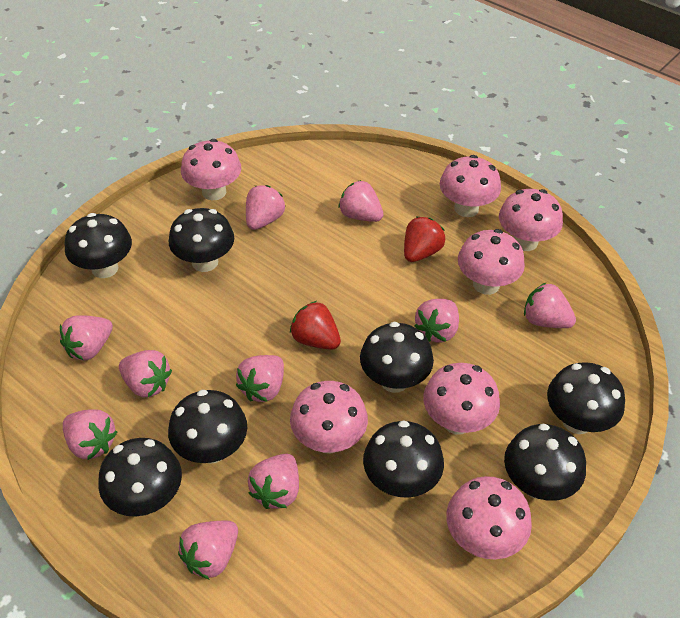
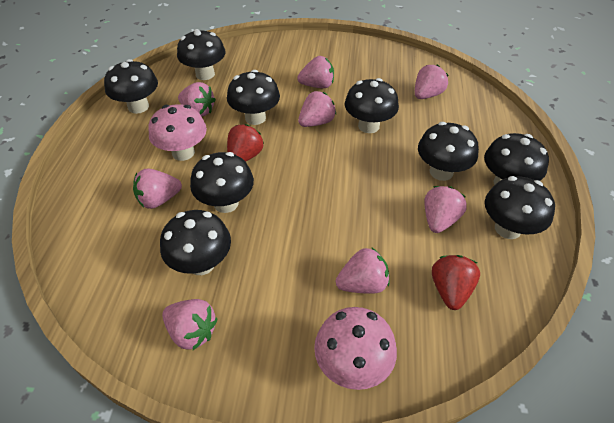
black mushroom: [65,213,132,278] [98,438,182,517] [168,390,247,464] [169,208,234,272] [360,322,434,393] [363,420,444,498] [504,424,586,501] [547,362,625,434] = 8 -> [104,59,158,114] [160,210,231,275] [177,29,226,80] [190,152,254,213] [227,70,280,125] [345,78,399,133] [418,122,479,181] [484,133,549,185] [485,176,555,239] = 9
pink mushroom: [181,139,241,200] [290,381,368,454] [423,363,500,435] [440,155,501,217] [446,476,532,560] [458,229,525,295] [499,189,563,251] = 7 -> [148,104,207,161] [314,307,397,390] = 2
pink strawberry: [60,315,113,361] [63,409,117,460] [119,350,172,397] [178,520,238,580] [236,355,284,402] [246,185,285,230] [248,454,299,509] [338,180,384,222] [414,299,459,343] [524,283,576,328] = 10 -> [133,168,182,209] [162,299,218,350] [178,82,216,117] [297,56,334,88] [298,91,336,127] [336,247,389,294] [415,65,448,99] [424,186,467,233] = 8

